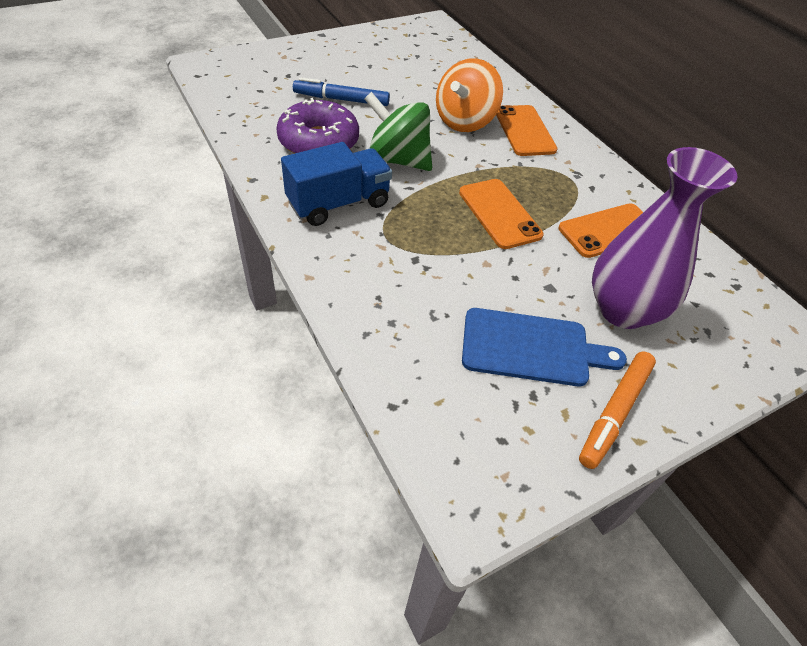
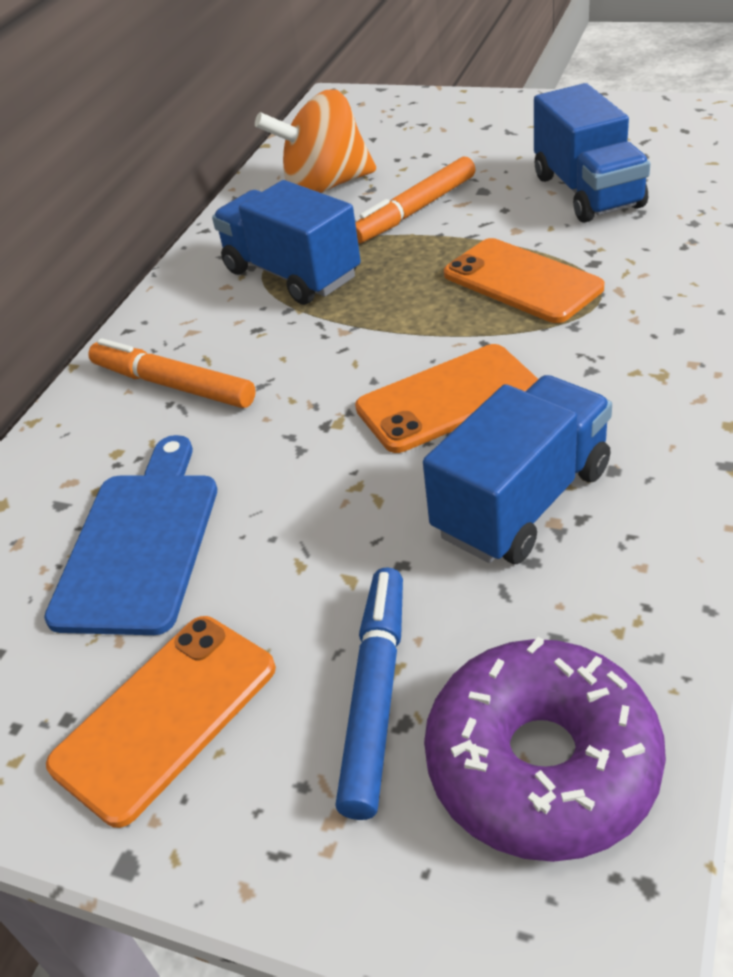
blue truck: [281,142,392,226] = 1 -> [212,180,361,305] [423,375,612,564] [534,83,650,223] = 3
green spinning top: [364,92,432,171] = 1 -> none = 0
orange marker: [579,351,656,469] = 1 -> [88,338,256,408] [355,157,476,243] = 2
purple vase: [592,147,738,329] = 1 -> none = 0

